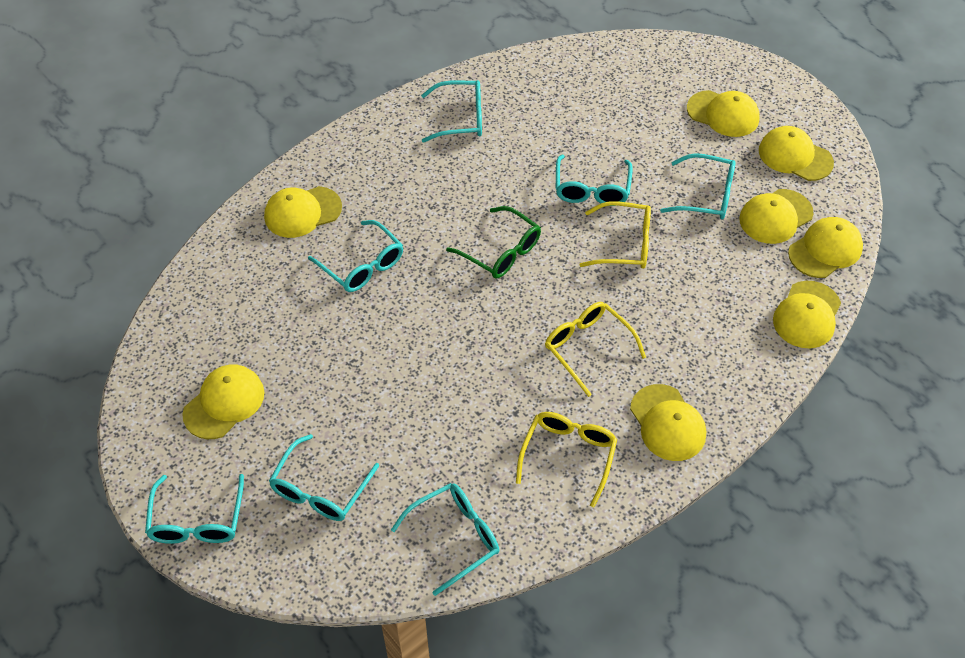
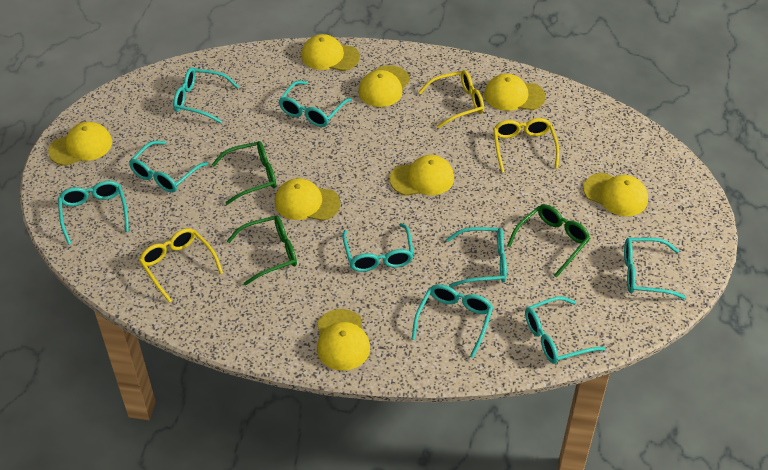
green glasses: [446,206,541,279] = 1 -> [212,141,276,205] [227,215,297,285] [507,204,590,278] = 3
turquoise glasses: [145,474,244,544] [269,434,379,521] [308,220,403,292] [391,483,499,596] [421,80,482,143] [556,155,633,203] [660,153,736,220] = 7 -> [58,181,129,245] [129,141,208,193] [173,68,239,123] [278,81,351,127] [342,223,414,272] [412,284,493,358] [446,227,507,287] [525,296,605,364] [624,238,686,299] = 9

